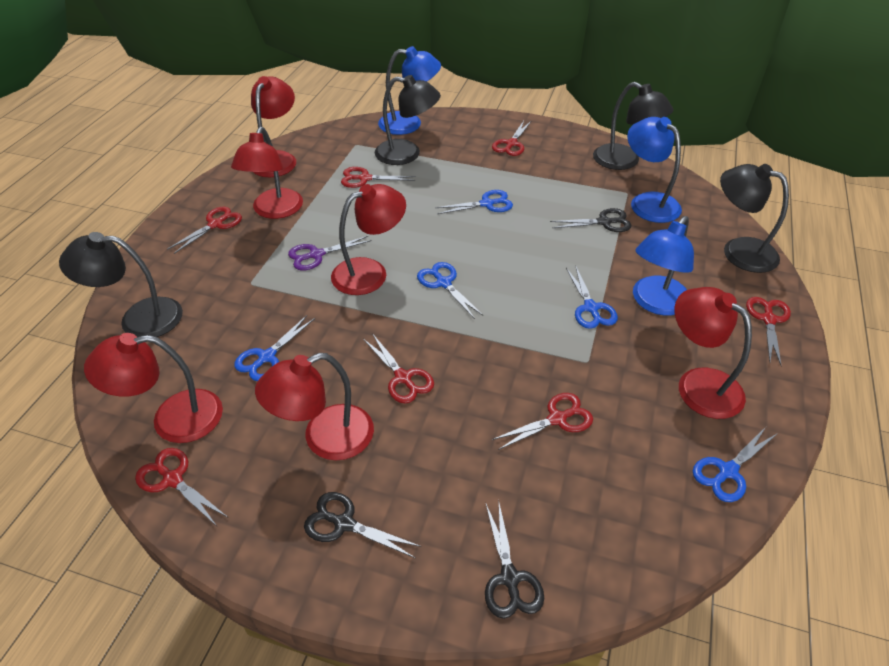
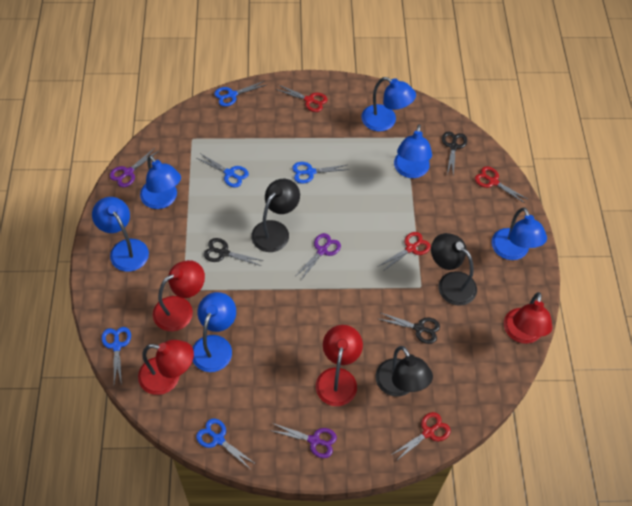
black lamp: [59,232,183,337] [375,75,441,165] [593,82,674,170] [720,164,789,273] = 4 -> [251,179,300,252] [375,346,433,396] [431,233,477,306] = 3
blue lamp: [378,46,441,135] [627,117,682,223] [633,216,694,316] = 3 -> [92,197,149,272] [140,155,181,209] [193,292,236,372] [361,77,416,131] [394,124,432,178] [492,207,547,260] = 6
purple scissors: [288,236,372,270] = 1 -> [109,148,159,187] [270,423,337,458] [296,233,341,281] = 3
red lamp: [84,333,223,443] [231,127,303,219] [251,76,296,177] [255,353,374,461] [331,184,406,295] [674,287,752,419] = 6 -> [138,340,194,395] [153,260,205,331] [316,325,363,406] [504,292,552,344] = 4
red scissors: [135,448,227,526] [167,207,242,254] [341,167,416,188] [363,333,434,404] [492,121,531,156] [492,393,593,450] [746,297,791,366] = 7 -> [275,85,327,112] [379,232,431,272] [391,412,451,462] [475,166,527,203] = 4

